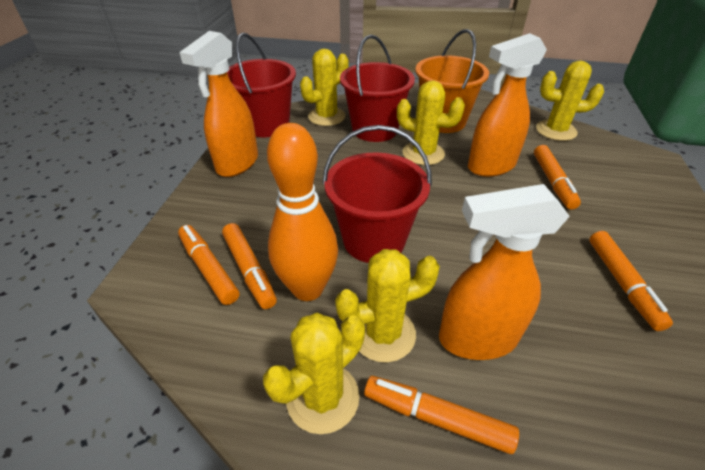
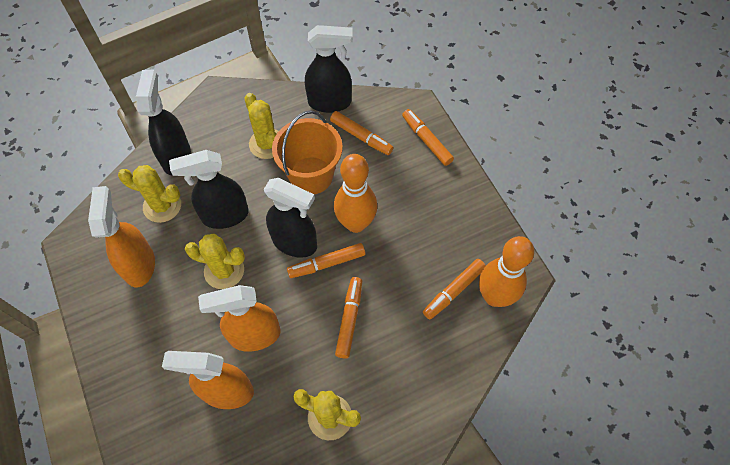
black spray bottle: none = 0 -> [136,70,191,176] [169,150,249,229] [264,178,317,258] [305,25,353,113] = 4
orange bowling pin: [267,123,338,301] = 1 -> [334,154,377,233] [479,236,534,307] = 2
red bucket: [227,32,296,137] [323,125,432,263] [340,34,415,142] = 3 -> none = 0
yellow cactus: [263,313,365,434] [300,49,349,126] [335,249,440,363] [397,81,465,165] [536,60,604,141] = 5 -> [118,165,181,223] [185,234,245,289] [244,93,279,159] [293,389,361,440] = 4

